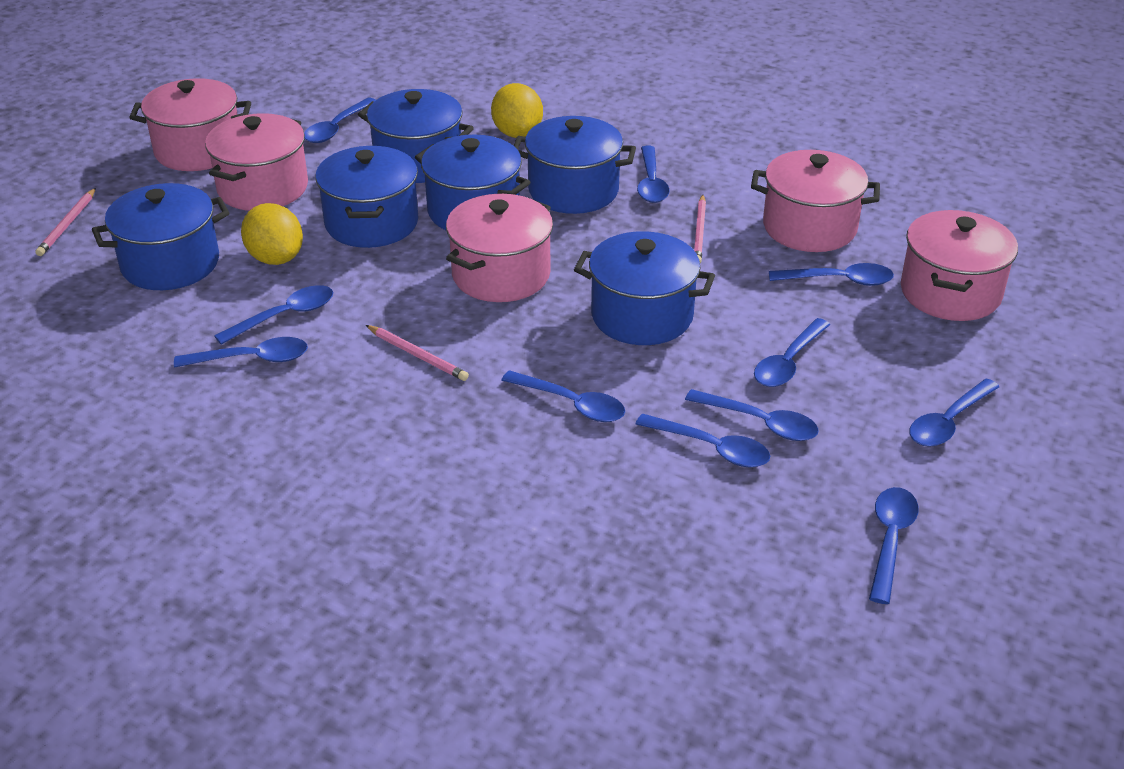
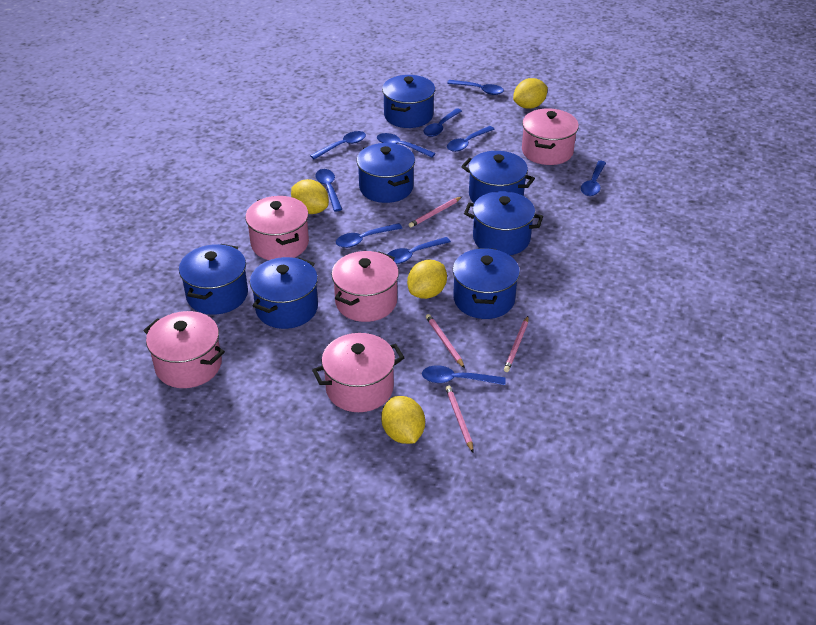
blue pot: [92,183,229,290] [315,146,418,248] [358,89,474,183] [415,134,531,230] [514,116,636,214] [574,231,715,345] = 6 -> [179,244,248,315] [250,257,318,329] [356,143,415,203] [382,75,435,128] [453,248,520,319] [461,151,535,203] [464,191,543,255] = 7
blue spoon: [174,337,308,367] [214,285,333,345] [304,98,376,143] [501,370,625,422] [636,413,770,467] [637,146,670,203] [685,389,819,441] [754,318,830,387] [769,263,894,286] [869,487,919,604] [909,378,999,447] = 11 -> [310,131,366,159] [315,169,342,211] [336,223,402,248] [377,133,436,158] [387,237,451,264] [422,365,506,385] [423,108,462,137] [447,80,504,95] [447,126,494,152] [581,161,606,196] = 10
pink pencil: [35,188,96,256] [366,325,469,381] [694,195,706,263] = 3 -> [409,197,462,227] [426,314,465,368] [445,385,473,452] [504,316,529,372] = 4
yellow lemon: [241,203,303,265] [491,83,543,138] = 2 -> [291,179,329,214] [381,396,425,444] [407,260,447,299] [513,78,548,109] = 4

